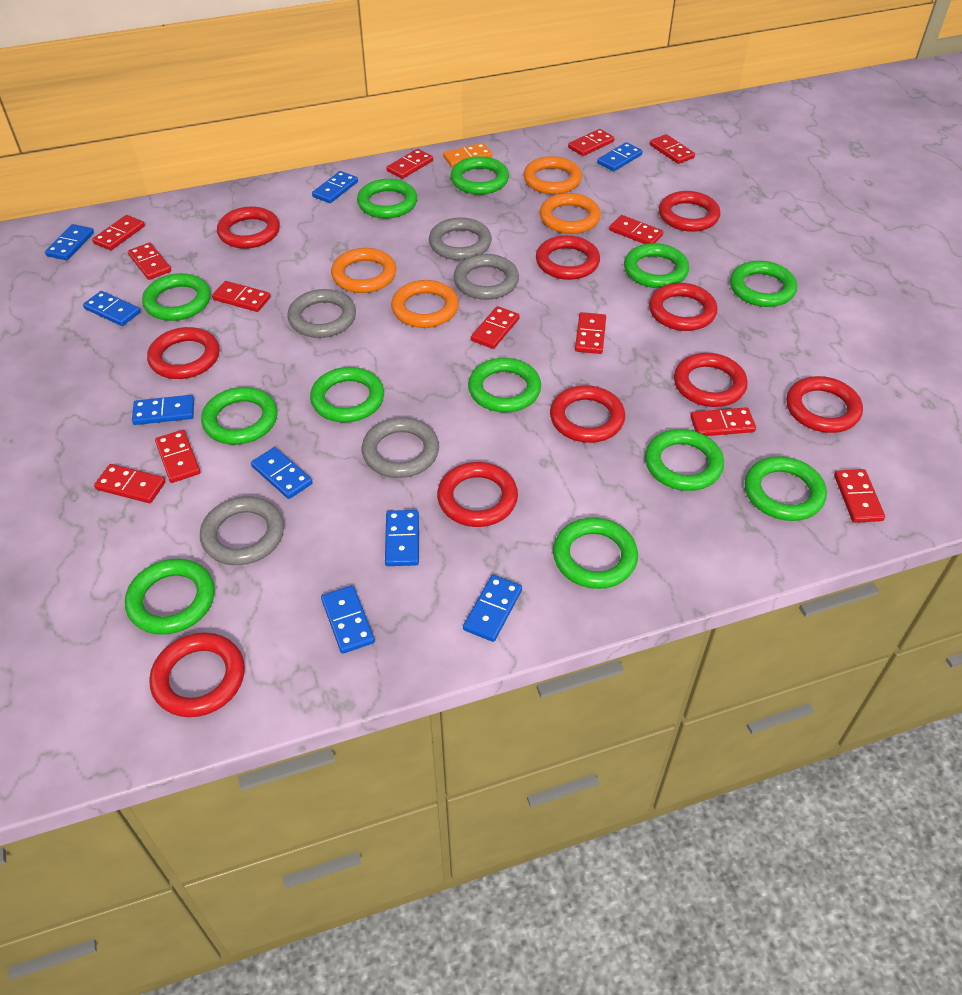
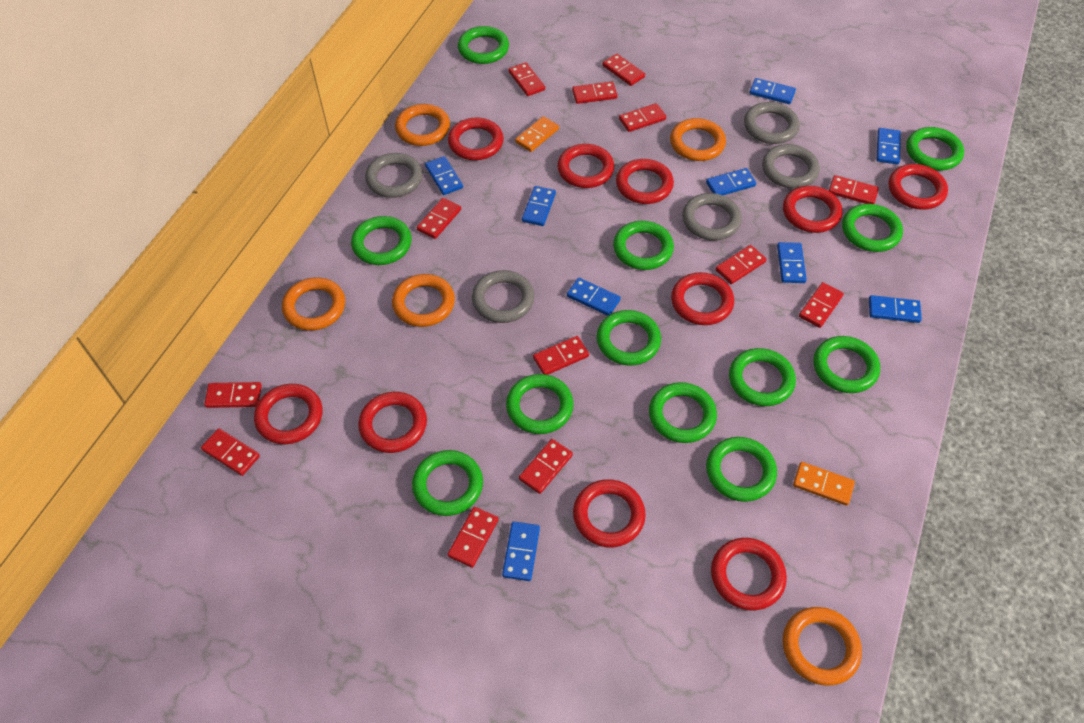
orange domino: [443,143,492,167] = 1 -> [515,116,559,152] [793,462,855,506] = 2
orange ring: [331,248,396,293] [391,280,459,328] [523,156,582,194] [539,193,601,234] = 4 -> [282,277,345,331] [392,274,455,327] [395,104,450,146] [670,118,726,161] [783,607,862,685] = 5

